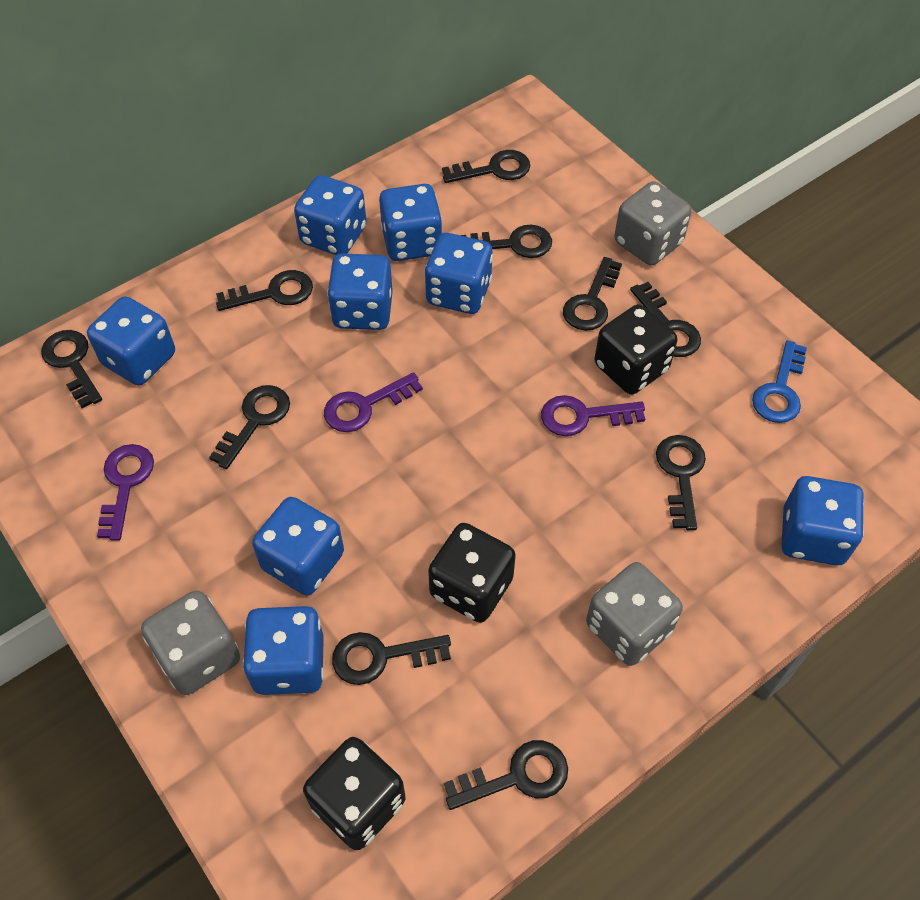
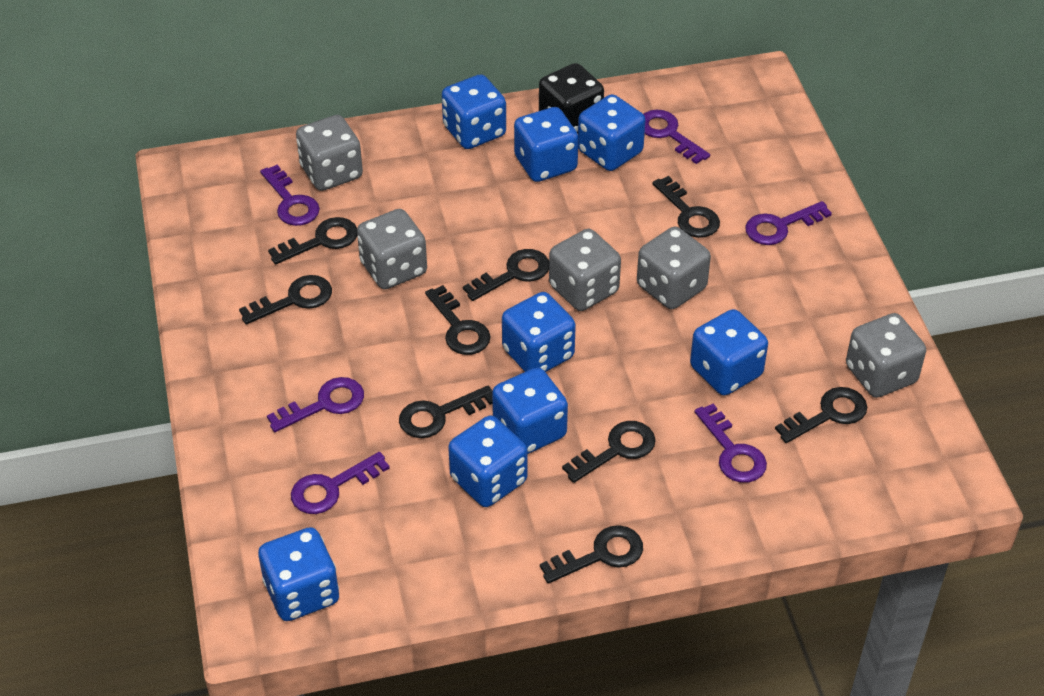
black dice: [303,737,406,850] [428,523,516,623] [594,304,677,394] = 3 -> [539,63,604,134] = 1
black key: [41,330,102,408] [209,385,290,469] [216,270,313,311] [332,632,451,685] [442,150,530,183] [444,740,568,810] [460,225,552,258] [563,257,622,331] [630,282,701,357] [656,435,706,530] = 10 -> [239,275,332,325] [268,217,357,265] [399,386,492,438] [425,285,491,355] [463,249,549,301] [540,525,643,584] [562,421,656,483] [652,176,720,238] [775,387,867,443] = 9
blue key: [752,340,807,423] = 1 -> none = 0
grey dice: [141,590,240,695] [586,562,683,666] [614,181,691,266] = 3 -> [296,115,363,191] [357,209,427,289] [549,229,621,311] [637,227,711,309] [846,313,926,398] = 5
purple key: [97,444,154,541] [324,372,423,432] [541,395,645,436] = 3 -> [260,165,320,226] [267,377,364,432] [291,452,390,514] [643,110,710,164] [695,404,767,483] [745,201,832,245] = 6

